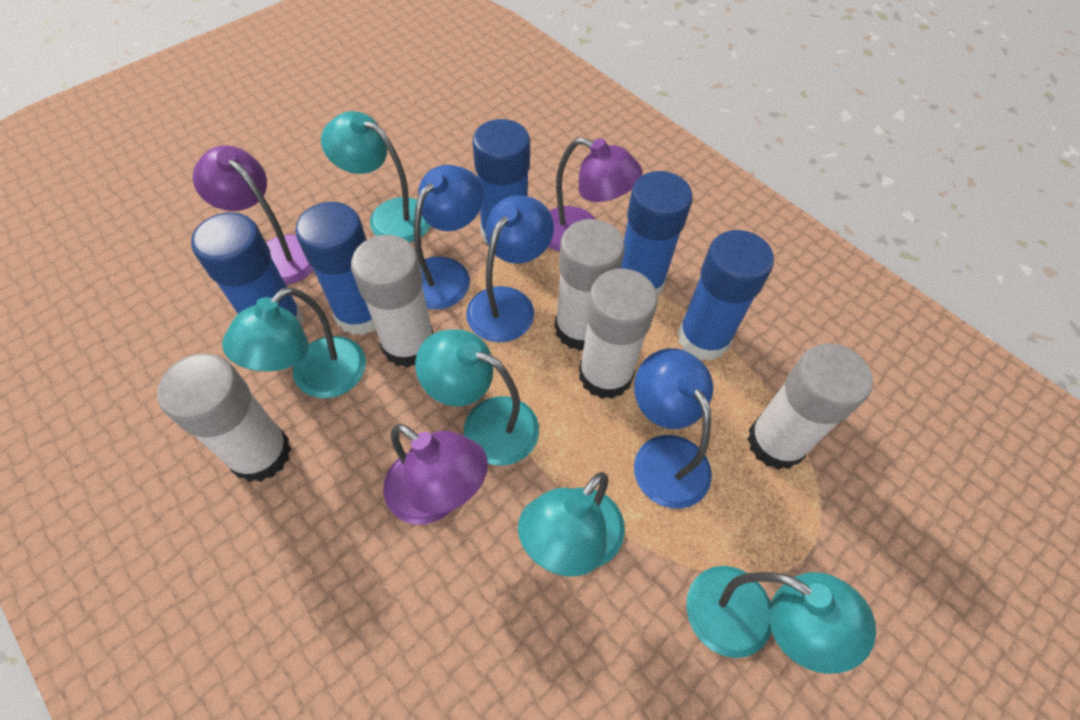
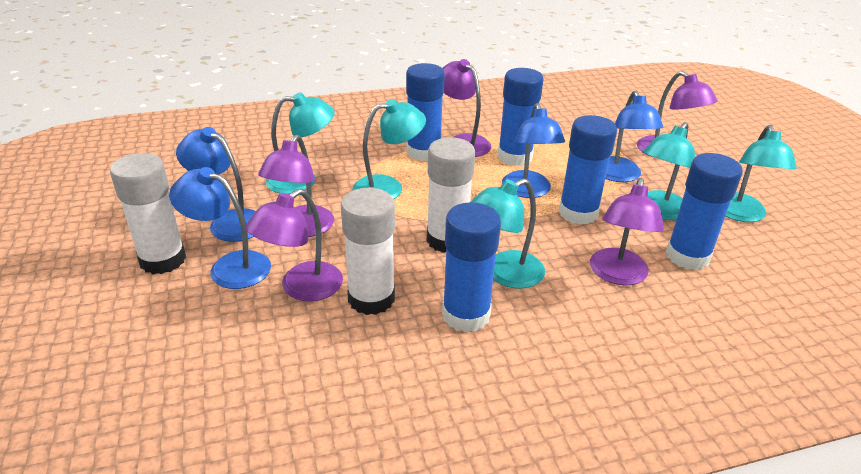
blue lamp: [414,165,483,310] [466,195,554,342] [634,348,713,509] = 3 -> [169,167,271,289] [176,127,256,242] [502,103,565,198] [605,91,663,182] = 4
purple lamp: [193,145,314,285] [383,424,488,525] [548,137,642,252] = 3 -> [245,189,343,301] [258,135,334,237] [443,59,491,157] [590,178,664,285] [637,71,718,157] = 5
white glue stick: [157,353,291,482] [351,235,434,368] [555,219,625,351] [579,269,658,399] [747,343,873,470] = 5 -> [110,153,186,274] [341,188,395,315] [427,138,475,253] = 3

